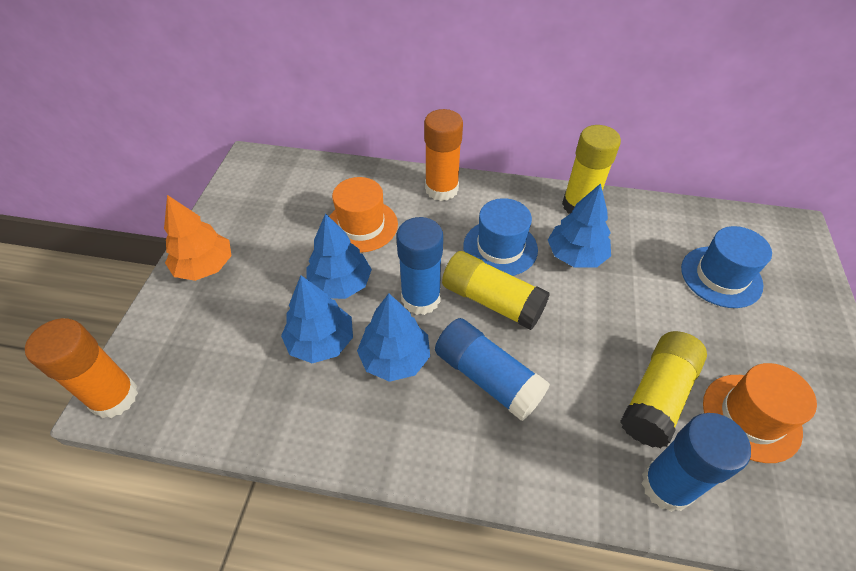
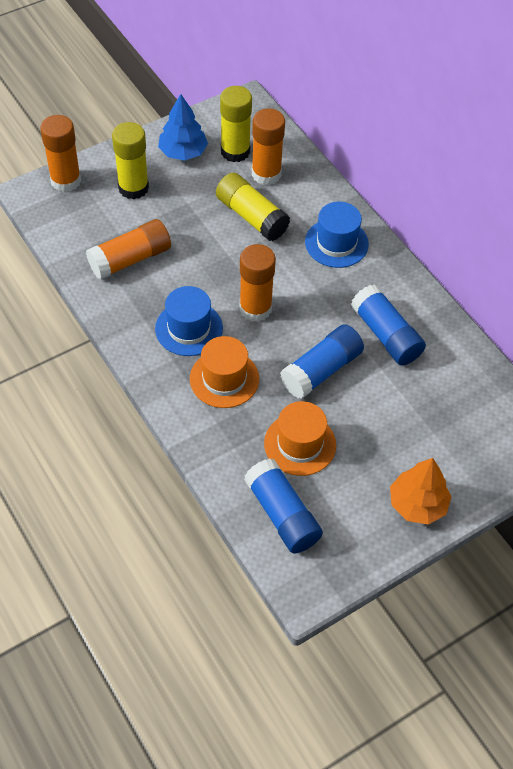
blue tree: [281,275,353,363] [306,213,372,299] [357,293,430,382] [548,183,611,268] = 4 -> [158,94,208,161] = 1
orange glue stick: [25,318,138,418] [424,109,463,201] = 2 -> [40,115,81,192] [86,219,171,280] [239,244,276,322] [252,108,285,185] = 4

